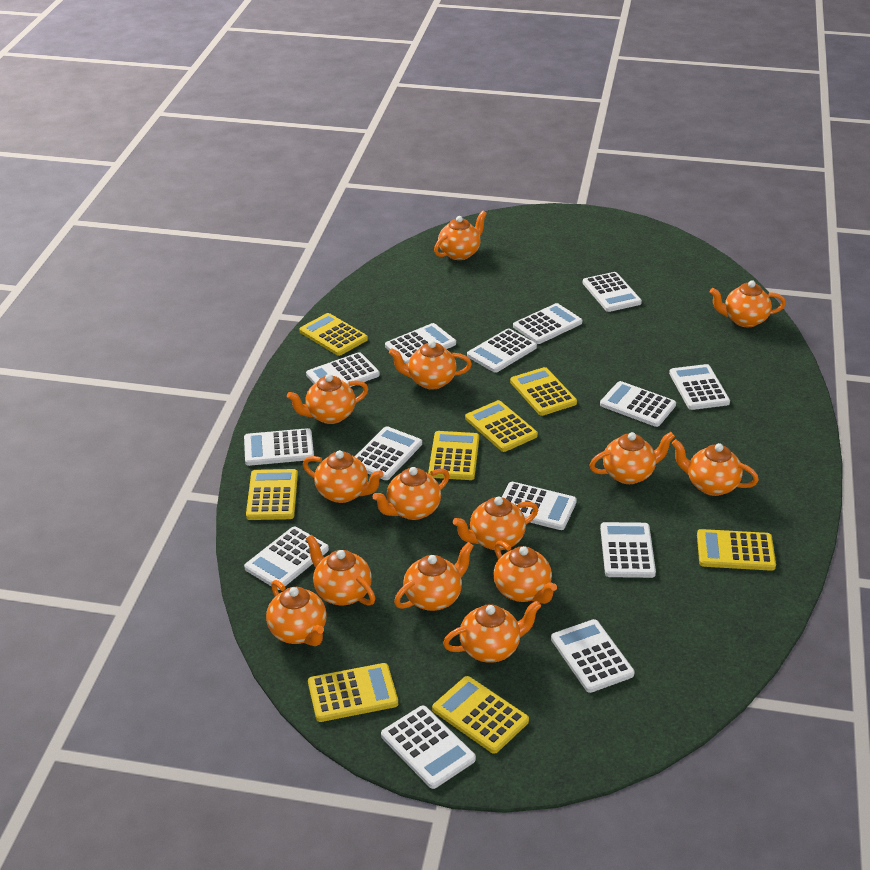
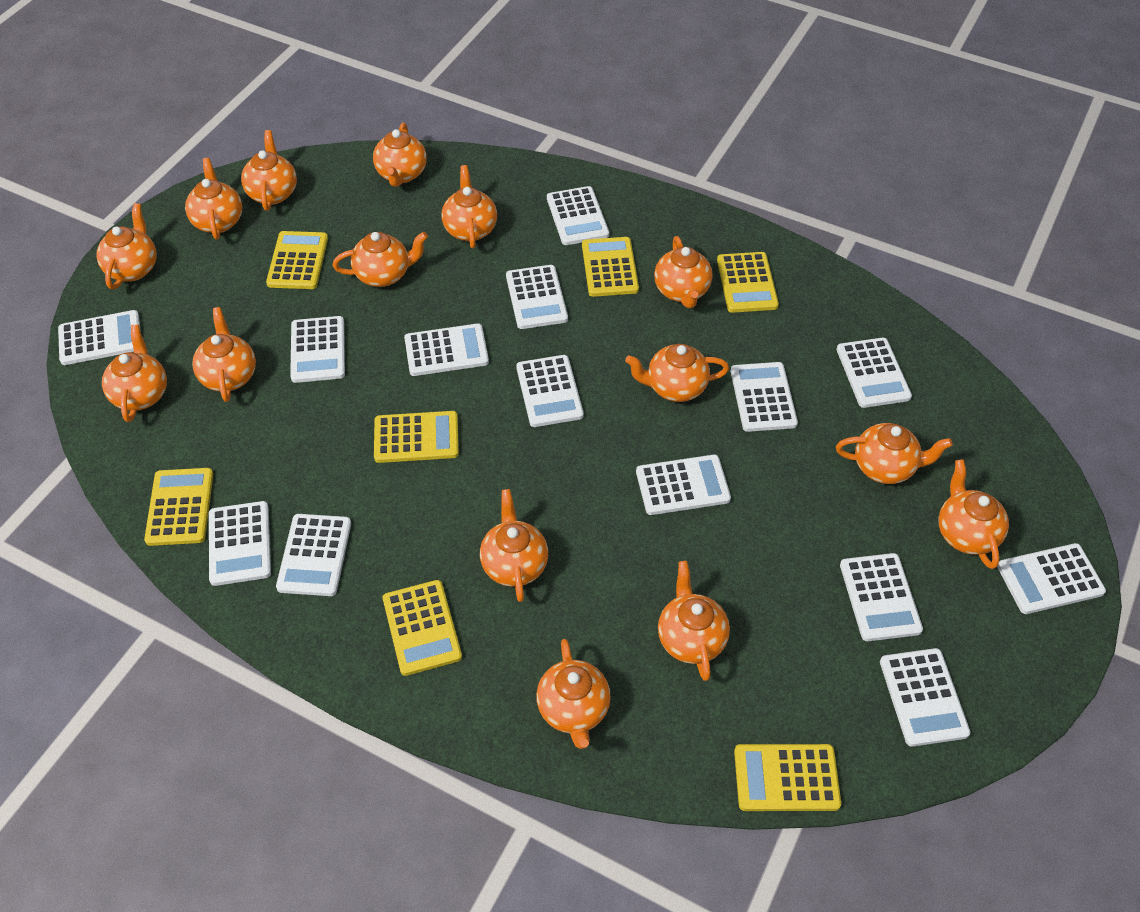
orange teapot: [266,580,327,646] [287,374,368,424] [303,450,384,503] [306,535,375,606] [372,467,450,520] [389,341,472,390] [394,542,474,611] [434,211,487,260] [443,601,541,663] [453,497,538,550] [493,540,557,604] [589,432,675,484] [671,439,759,496] [709,280,786,327] = 14 -> [96,203,157,289] [102,325,167,422] [185,158,242,240] [192,307,256,402] [241,130,297,211] [333,232,428,287] [373,123,427,187] [441,165,497,248] [480,489,548,602] [536,639,611,749] [625,344,729,402] [654,236,712,308] [658,561,730,681] [836,423,953,484] [939,459,1009,569] = 15
yellow calculator: [246,469,298,520] [299,313,368,356] [308,663,398,722] [428,431,479,480] [432,676,529,754] [465,400,538,452] [510,367,577,416] [697,529,776,571] = 8 -> [144,468,213,546] [266,231,328,289] [374,411,459,463] [383,580,462,676] [582,237,639,297] [717,252,779,313] [734,744,841,811] = 7

